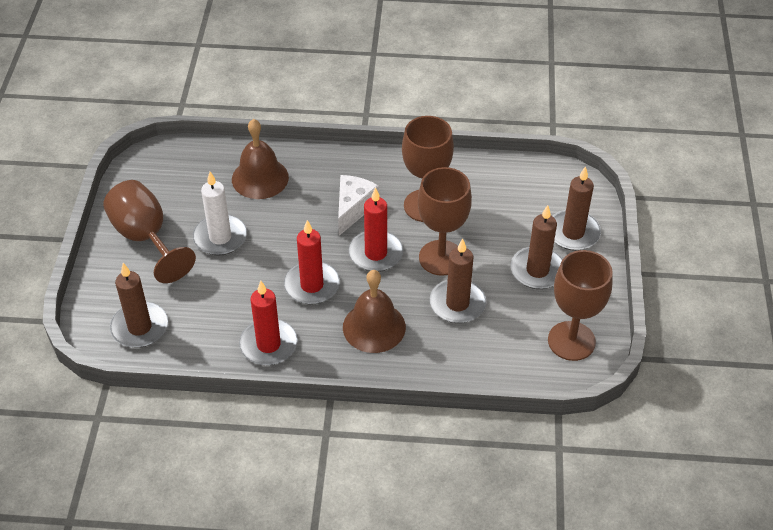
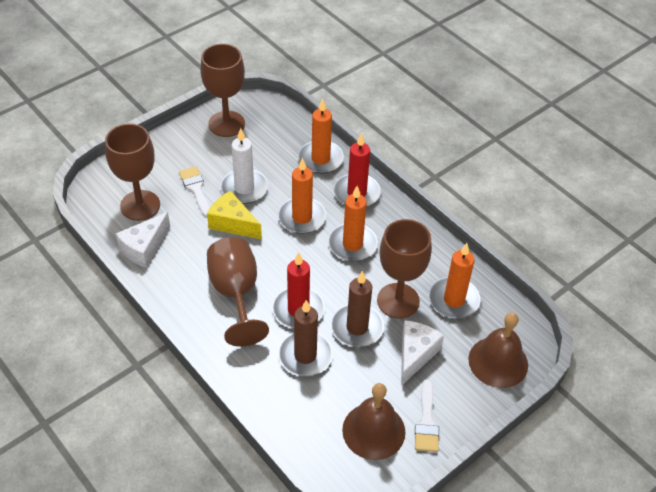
brown candle: [110,263,168,348] [430,239,486,323] [511,205,563,289] [553,166,601,251] = 4 -> [278,300,333,376] [331,271,384,347] = 2
orange candle: none = 0 -> [278,158,326,234] [298,99,344,174] [328,186,378,261] [429,243,481,319] = 4
red candle: [239,281,298,365] [284,220,340,304] [349,187,403,272] = 3 -> [272,252,325,328] [334,133,381,207] = 2
white brush: none = 0 -> [179,166,210,217] [415,379,439,452] = 2
white cheese: [338,175,379,236] = 1 -> [116,212,170,268] [401,320,444,386] = 2
yellow cheese: none = 0 -> [207,190,262,239] = 1

